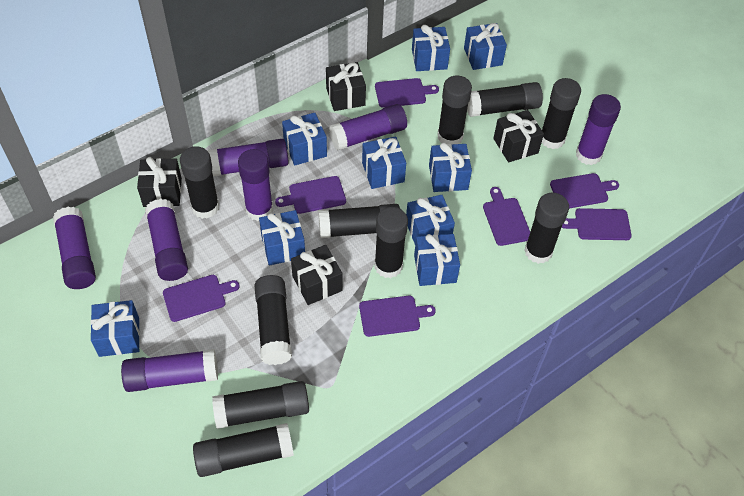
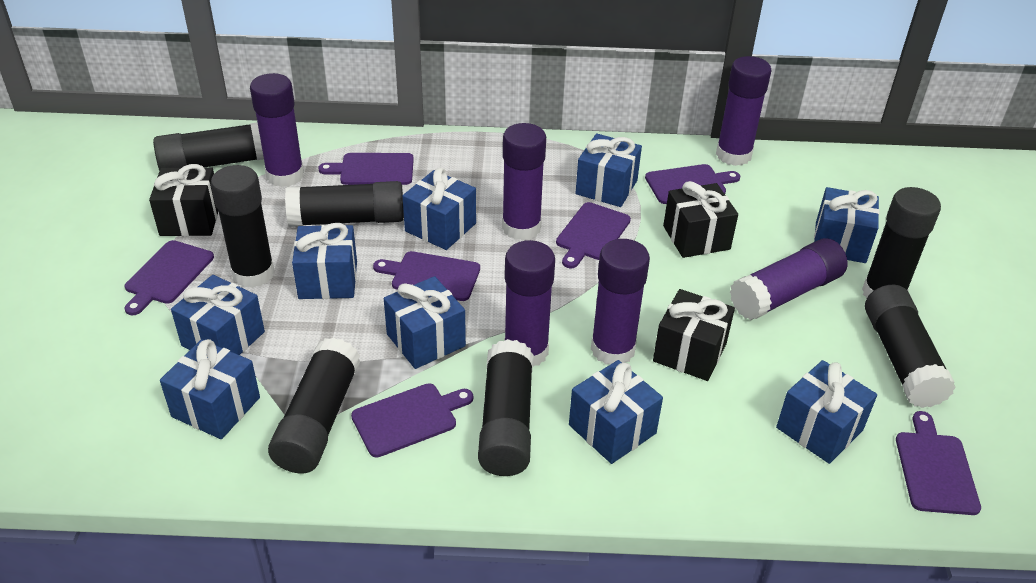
black gift: [137,157,182,207] [291,245,343,305] [326,62,366,111] [493,110,544,163] = 4 -> [149,164,218,236] [653,289,735,381] [663,181,738,258] = 3
black glue stick: [180,146,219,219] [193,423,294,477] [212,381,309,429] [254,275,292,365] [318,204,400,238] [374,207,408,278] [437,76,472,145] [467,82,543,117] [524,193,569,264] [542,78,581,149] = 10 -> [153,123,264,171] [211,165,275,288] [268,338,360,473] [285,181,404,227] [478,339,534,476] [862,187,941,299] [865,285,956,408] = 7
purple glue stick: [53,207,96,289] [121,349,218,392] [145,199,188,281] [207,139,289,176] [238,149,273,221] [329,104,407,150] [576,94,621,165] = 7 -> [250,73,304,187] [502,123,546,241] [504,240,555,367] [591,239,650,365] [716,56,771,166] [730,238,848,320] = 6

